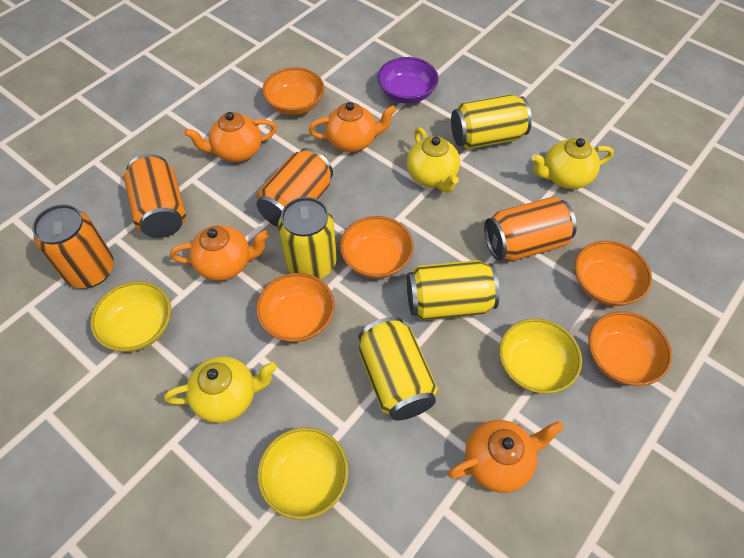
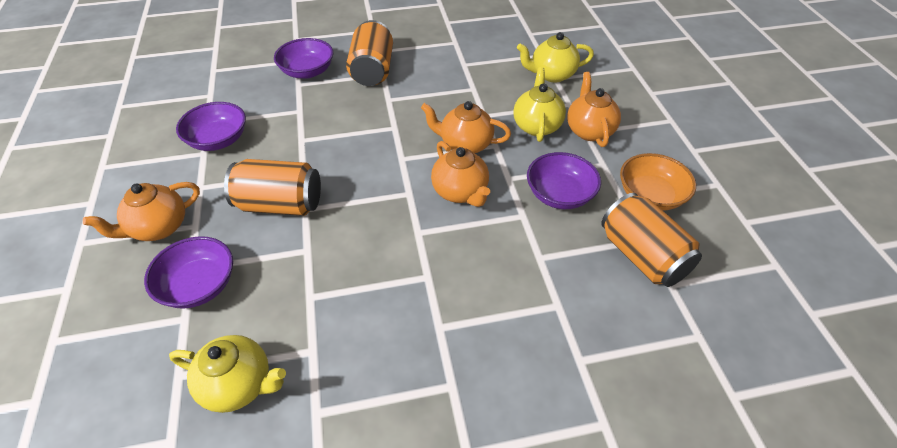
orange bowl: [256,273,335,342] [262,67,324,115] [340,216,414,279] [575,241,652,306] [589,312,672,386] = 5 -> [620,153,696,211] = 1
orange can: [32,204,114,288] [124,154,186,238] [256,148,333,227] [484,197,577,261] = 4 -> [224,159,321,216] [346,20,393,86] [601,193,702,287] = 3
purple bowl: [378,57,439,104] = 1 -> [144,236,233,309] [176,102,246,151] [274,38,333,79] [527,152,601,209] = 4
yellow bowl: [90,281,171,352] [257,427,349,520] [499,318,582,394] = 3 -> none = 0
yellow can: [278,197,337,279] [358,317,438,421] [407,260,500,320] [451,94,532,150] = 4 -> none = 0

